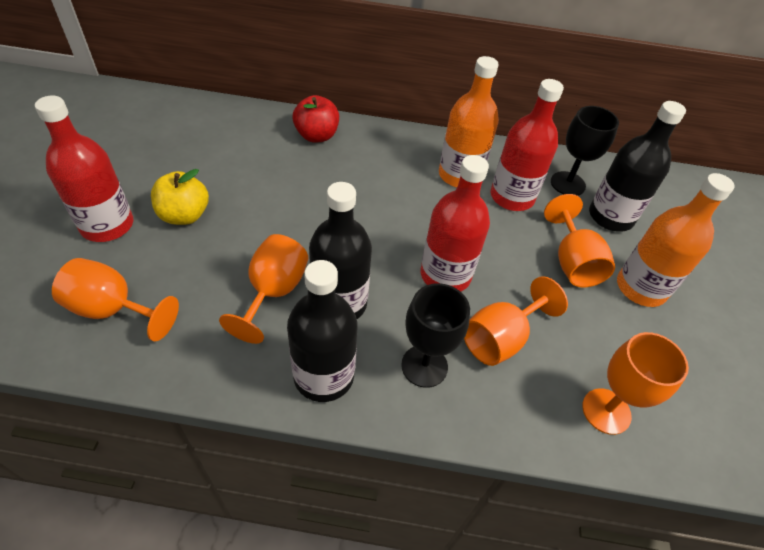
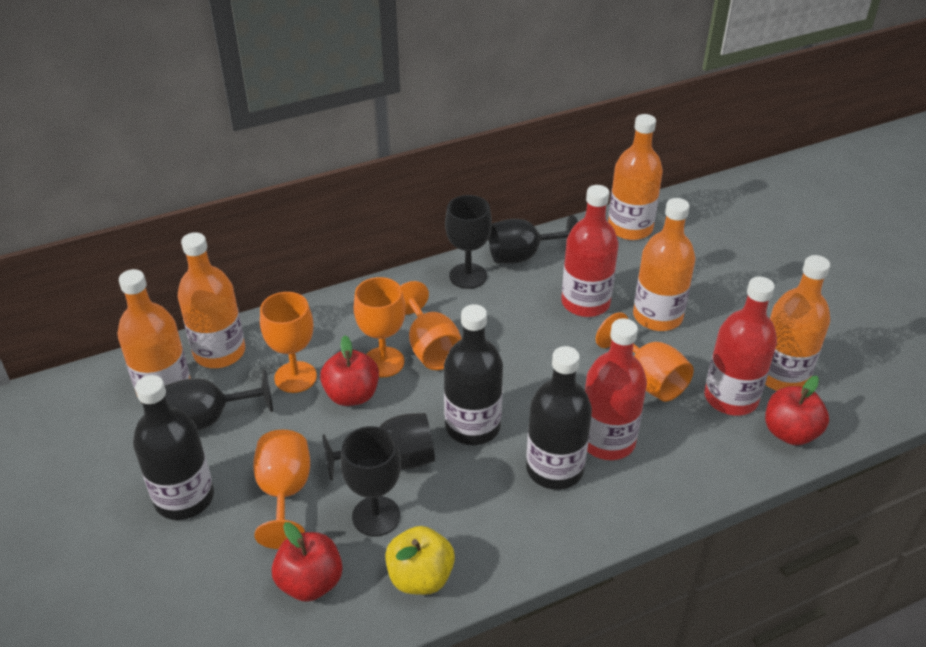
black goblet: [401,283,470,388] [551,106,619,196] = 2 -> [165,369,273,431] [322,413,435,481] [340,426,401,537] [445,195,492,289] [489,215,578,264] = 5
orange bottle: [439,56,499,188] [617,173,735,307] = 2 -> [117,269,191,403] [178,232,245,368] [608,114,663,240] [633,198,695,331] [765,255,830,391] = 5
red apple: [292,95,339,143] = 1 -> [272,522,343,602] [320,336,379,406] [765,376,829,445] = 3

